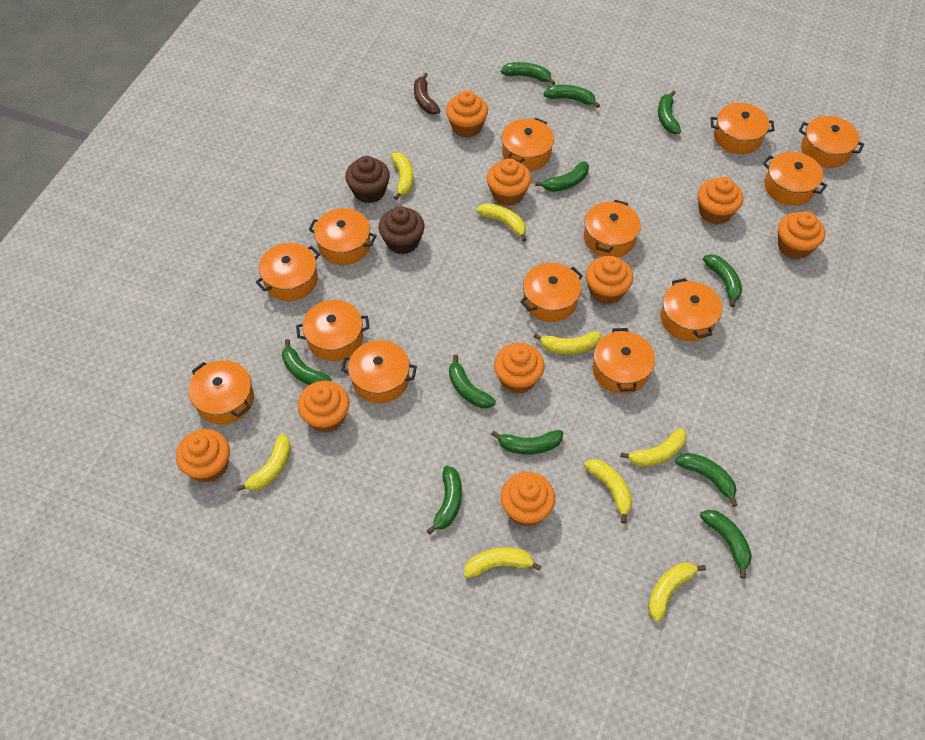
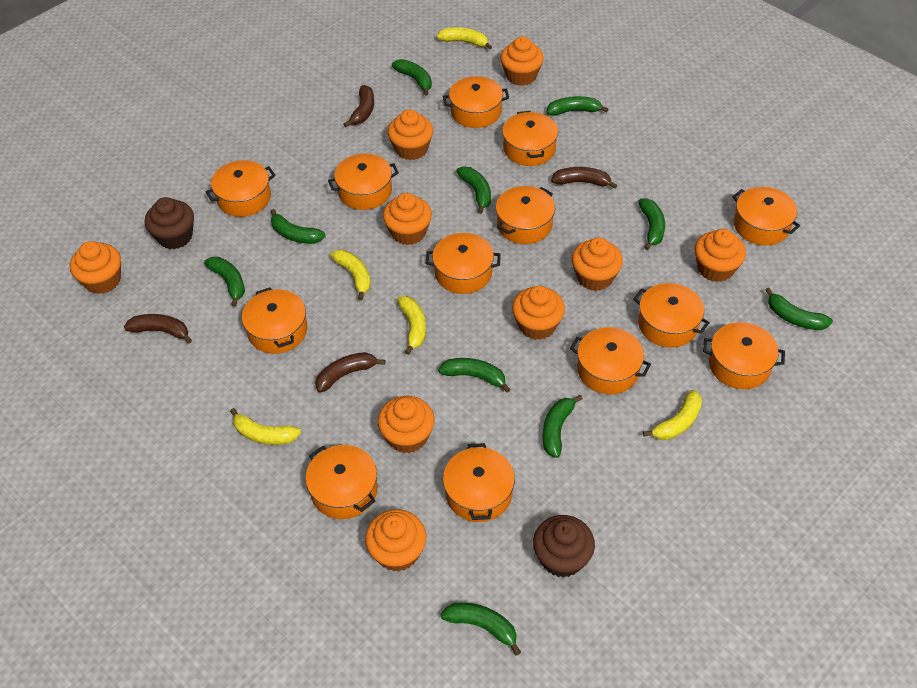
brown banana: [414,73,440,115] = 1 -> [124,314,192,343] [315,352,385,393] [344,85,374,127] [551,167,617,189] = 4
green banana: [282,339,332,385] [426,466,462,534] [449,355,496,408] [491,430,564,455] [501,62,556,85] [535,161,589,192] [544,85,600,108] [658,91,681,134] [675,453,737,507] [700,510,752,579] [703,254,742,307] = 11 -> [204,257,245,307] [270,209,325,244] [392,59,432,95] [438,358,511,393] [440,602,521,656] [456,166,491,214] [543,395,583,458] [547,96,609,116] [638,198,665,250] [766,288,833,330] = 10
yellow banana: [237,434,291,491] [391,152,413,200] [464,547,542,578] [476,203,527,242] [534,332,601,354] [584,459,632,523] [620,428,686,467] [648,563,706,621] = 8 -> [230,408,301,445] [330,250,371,300] [397,296,426,355] [436,27,492,50] [643,390,702,440] = 5

